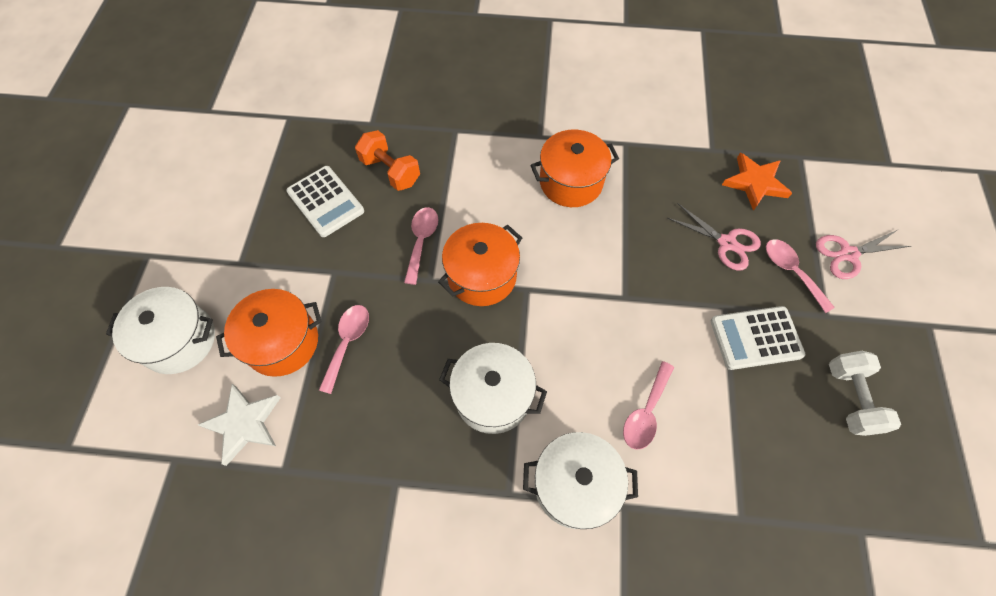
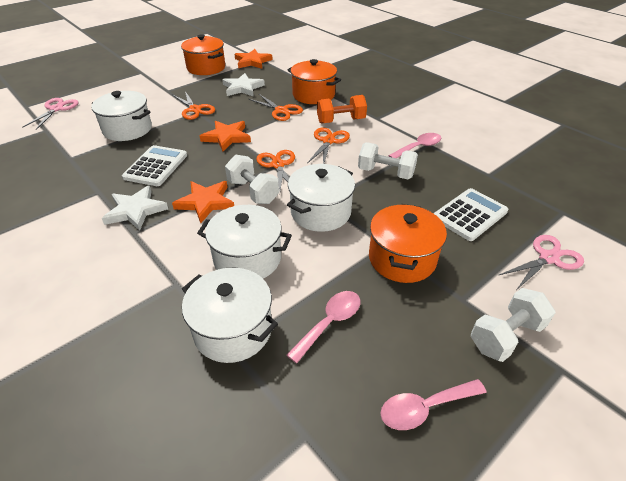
orange scissors: none = 0 -> [173,91,215,120] [249,94,303,121] [256,150,295,192] [307,127,350,164] = 4
orange star: [722,152,792,211] = 1 -> [172,181,234,223] [200,120,251,152] [234,49,273,69] = 3
pink spoon: [319,305,369,394] [404,207,439,285] [623,361,674,450] [766,239,835,313] = 4 -> [287,291,360,363] [380,379,487,430] [388,133,441,158] = 3
white dumbbell: [829,351,901,436] = 1 -> [225,155,279,204] [358,142,418,179] [471,288,556,362] = 3
white pot: [106,287,215,374] [439,343,547,434] [523,432,638,529] = 3 -> [91,91,152,141] [182,268,278,363] [197,205,292,279] [287,164,355,232] = 4
white star: [198,384,281,466] = 1 -> [102,185,168,231] [222,73,265,97] = 2

